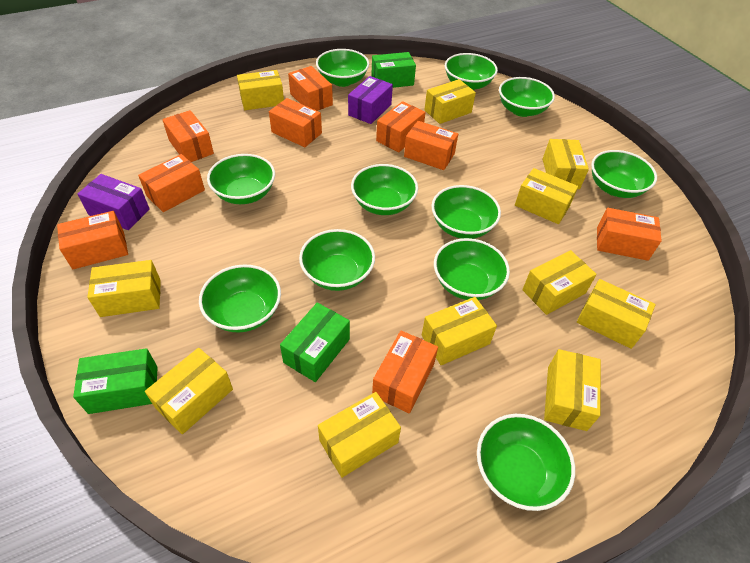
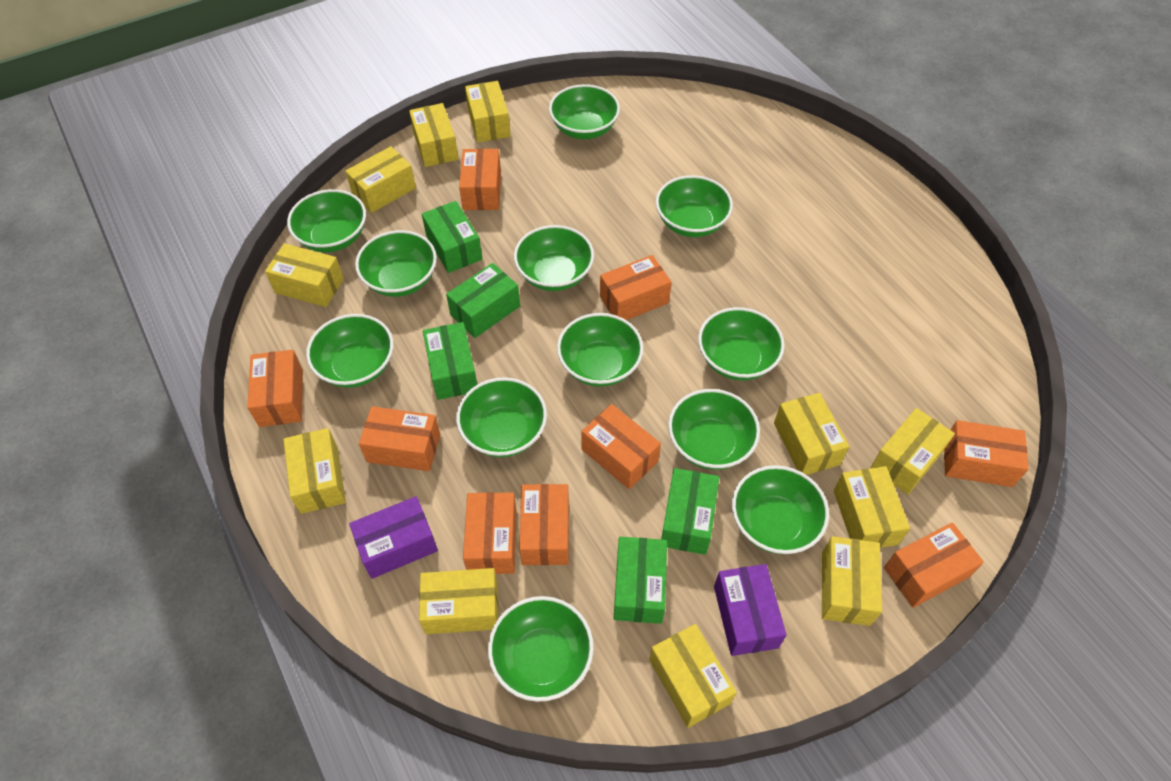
green bowl: [199,264,281,332] [207,154,275,204] [299,229,375,291] [316,49,369,87] [351,164,418,215] [431,185,501,239] [434,238,510,300] [445,53,498,90] [477,414,575,511] [499,77,555,117] [591,150,657,198] = 11 -> [287,189,366,252] [306,314,394,388] [355,230,437,297] [456,377,547,457] [488,596,594,702] [514,225,594,291] [549,84,620,139] [557,313,643,387] [656,175,733,237] [668,389,760,470] [698,307,785,380] [732,465,829,554] = 12
green box: [73,348,158,414] [280,303,350,382] [371,52,416,88] = 3 -> [422,201,482,273] [423,322,477,400] [446,263,520,338] [614,537,667,624] [661,468,719,555] = 5

